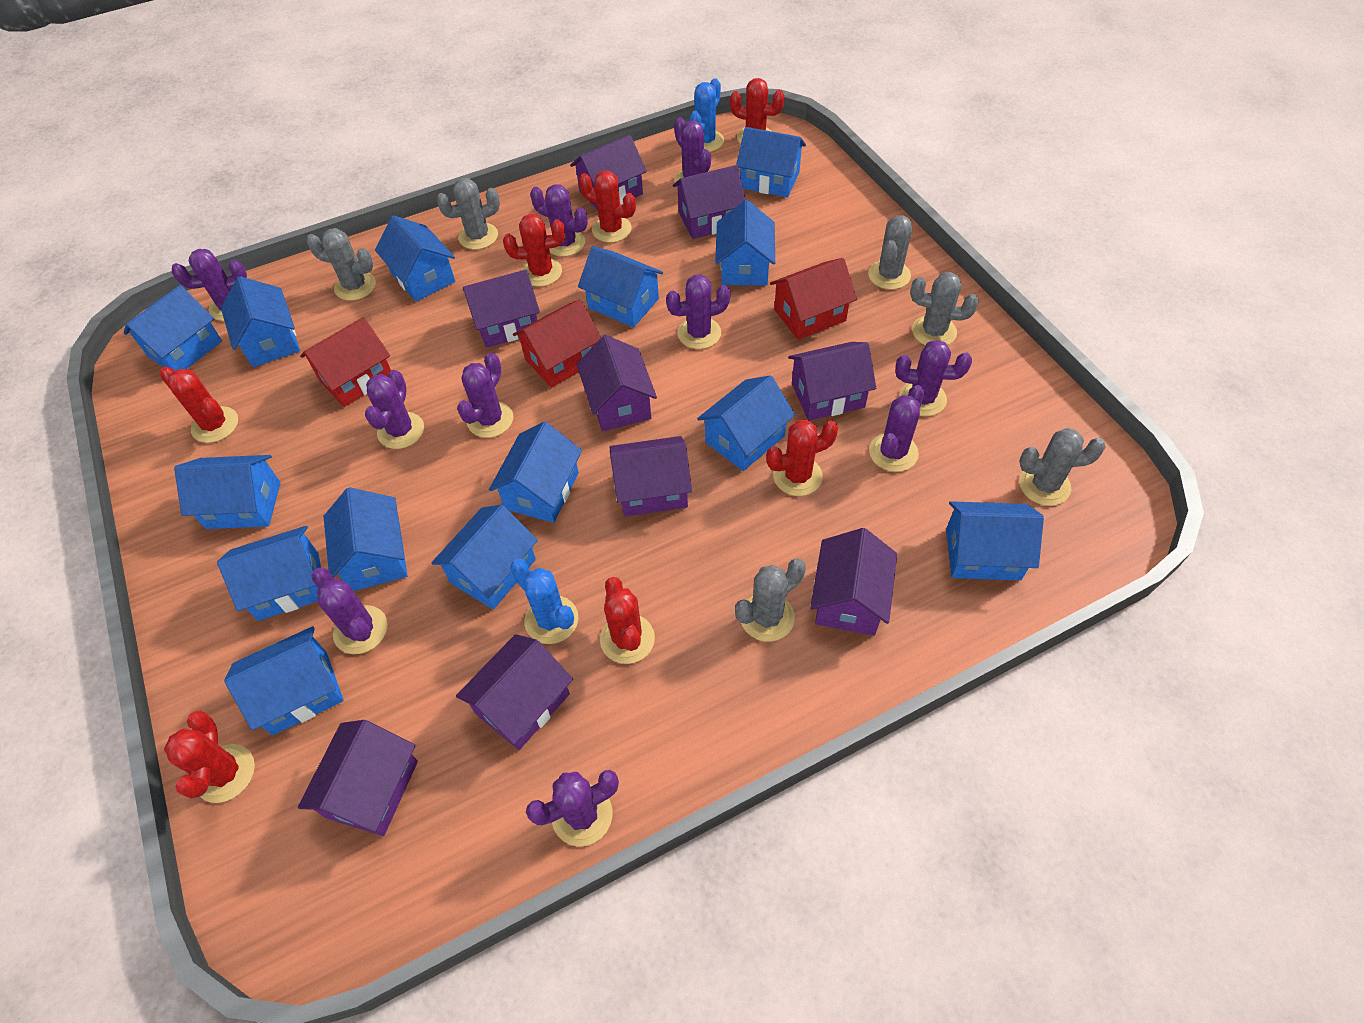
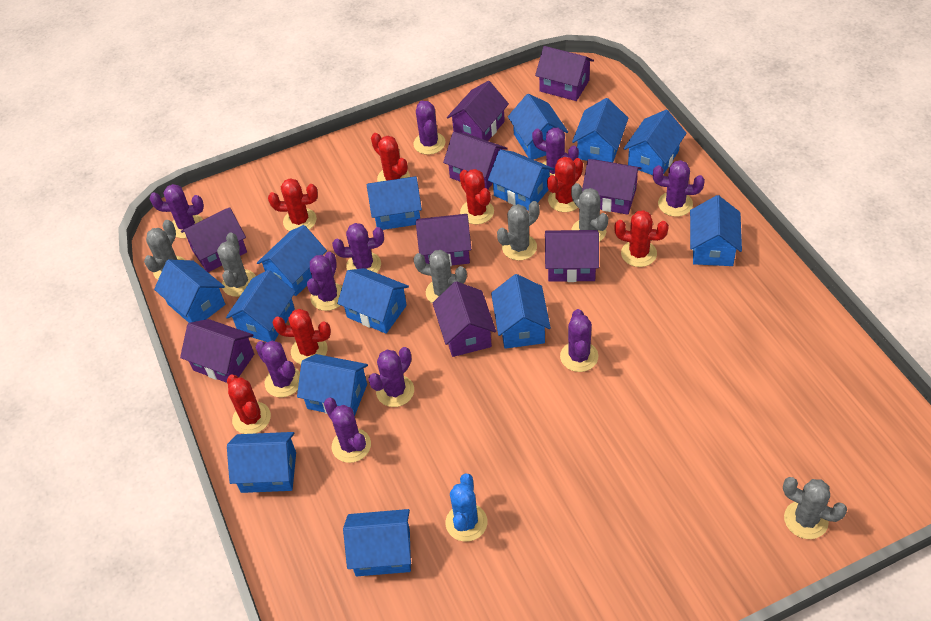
blue cactus: [510,559,578,644] [689,78,724,152] = 2 -> [446,474,488,542] = 1
red house: [300,317,391,407] [513,299,601,388] [770,258,857,340] = 3 -> none = 0

